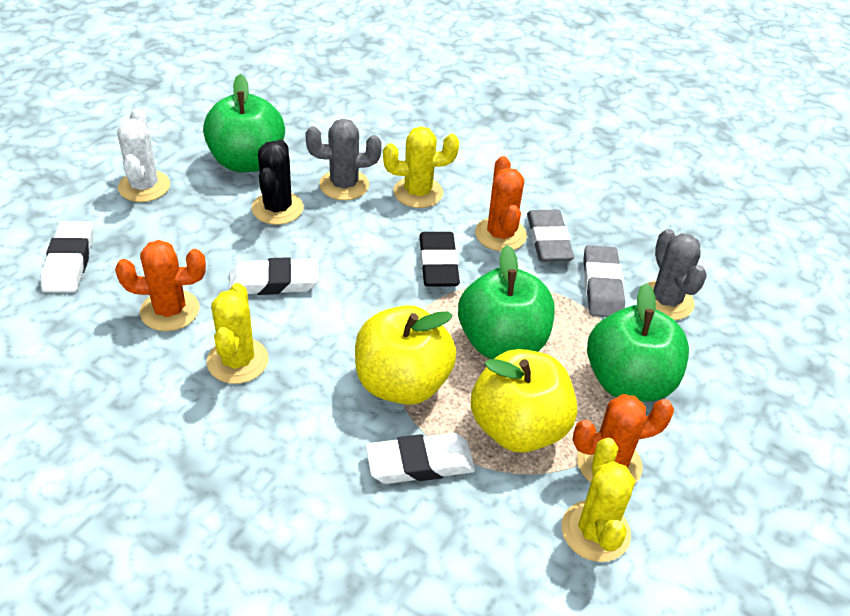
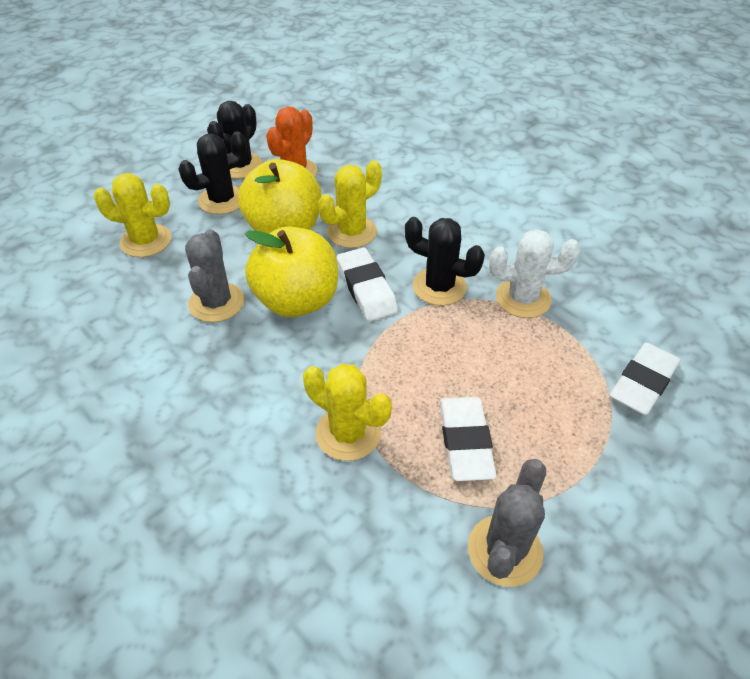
black cactus: [252,140,304,225] = 1 -> [178,131,247,214] [207,101,262,179] [405,217,485,306] = 3
black eraser: [420,232,460,287] = 1 -> none = 0
green apple: [203,74,285,172] [458,245,555,359] [587,283,689,402] = 3 -> none = 0
grey eraser: [527,210,574,262] [583,245,625,317] = 2 -> none = 0
orange cactus: [115,240,206,331] [475,156,527,251] [573,394,674,484] = 3 -> [266,107,317,177] = 1

